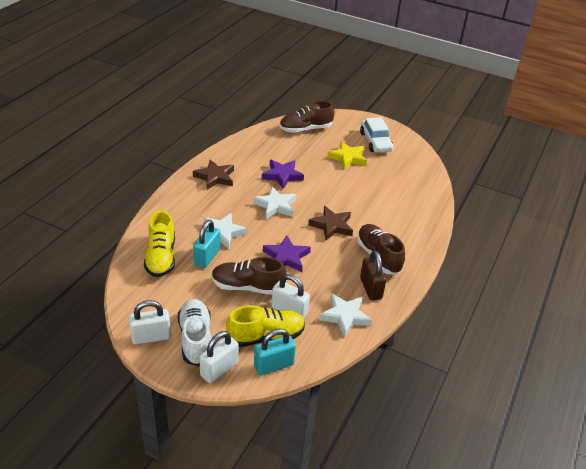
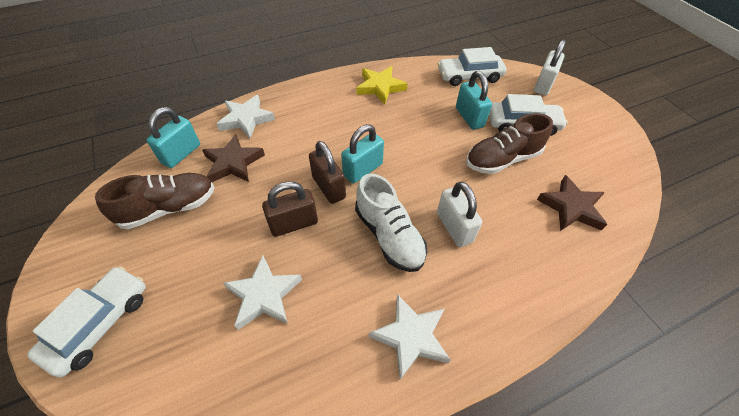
brown padlock: [360,251,386,300] = 1 -> [262,181,318,237] [309,141,346,204] = 2
brown shoe: [212,257,286,295] [279,101,335,133] [357,224,405,275] = 3 -> [95,173,214,229] [466,113,553,174] = 2
purple star: [262,160,304,189] [263,235,311,272] = 2 -> none = 0
turquoise padlock: [193,220,221,268] [254,329,296,375] = 2 -> [147,107,200,168] [341,124,384,184] [456,71,492,130] = 3
white car: [360,117,394,153] = 1 -> [27,266,146,377] [438,47,507,86] [489,94,568,136] = 3
white padlock: [129,300,171,344] [199,331,239,383] [271,274,310,319] = 3 -> [437,181,482,247] [534,39,566,95] = 2
yellow shoe: [144,210,175,277] [226,305,305,347] = 2 -> none = 0

